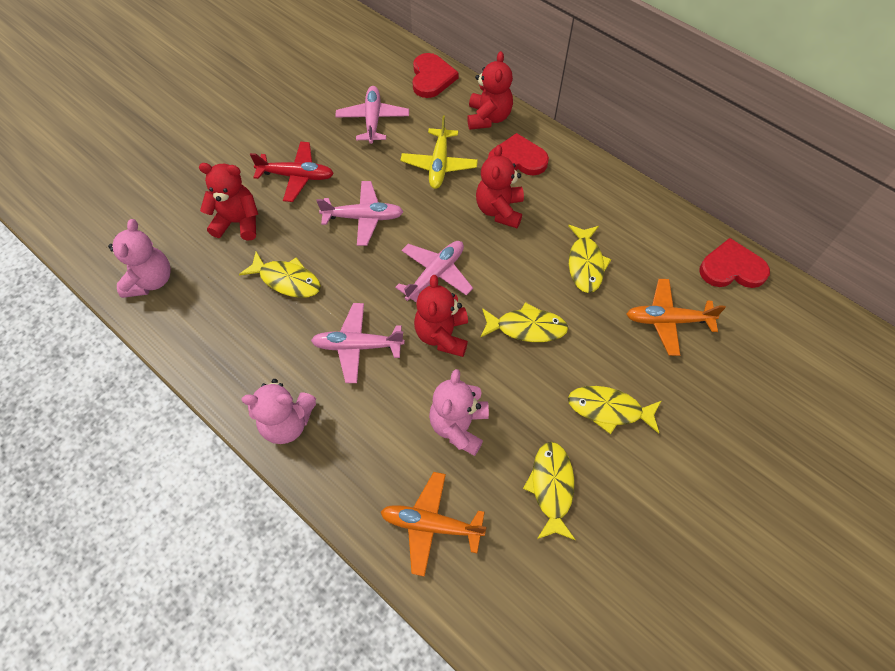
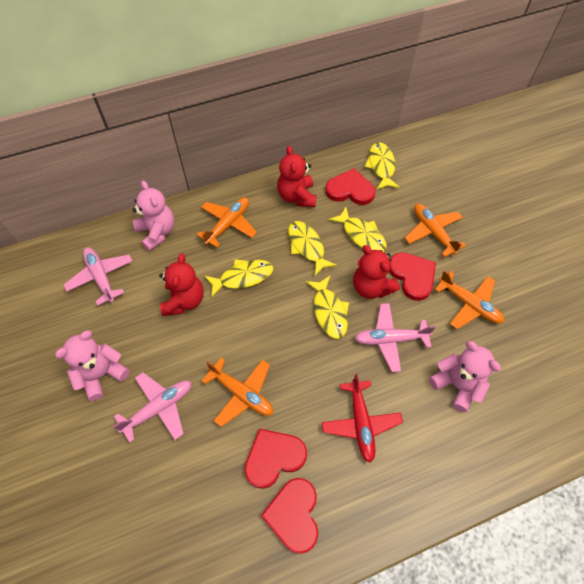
orange plane: [381,472,487,577] [626,279,726,356] = 2 -> [197,197,257,248] [202,357,273,427] [405,204,466,257] [435,270,504,329] = 4
pink plane: [311,303,405,383] [316,181,404,246] [335,86,409,144] [395,241,473,303] = 4 -> [64,247,132,306] [113,372,191,443] [355,303,436,372] = 3
red heart: [413,53,459,98] [488,133,549,176] [699,238,770,288] = 3 -> [245,429,307,489] [261,478,318,554] [325,168,376,205] [389,252,436,301] = 4
red teddy bear: [199,163,258,241] [414,275,468,357] [467,51,513,130] [476,145,524,228] = 4 -> [159,253,204,316] [277,146,316,207] [353,245,400,299] = 3
yellow plane: [400,116,478,189] = 1 -> none = 0

